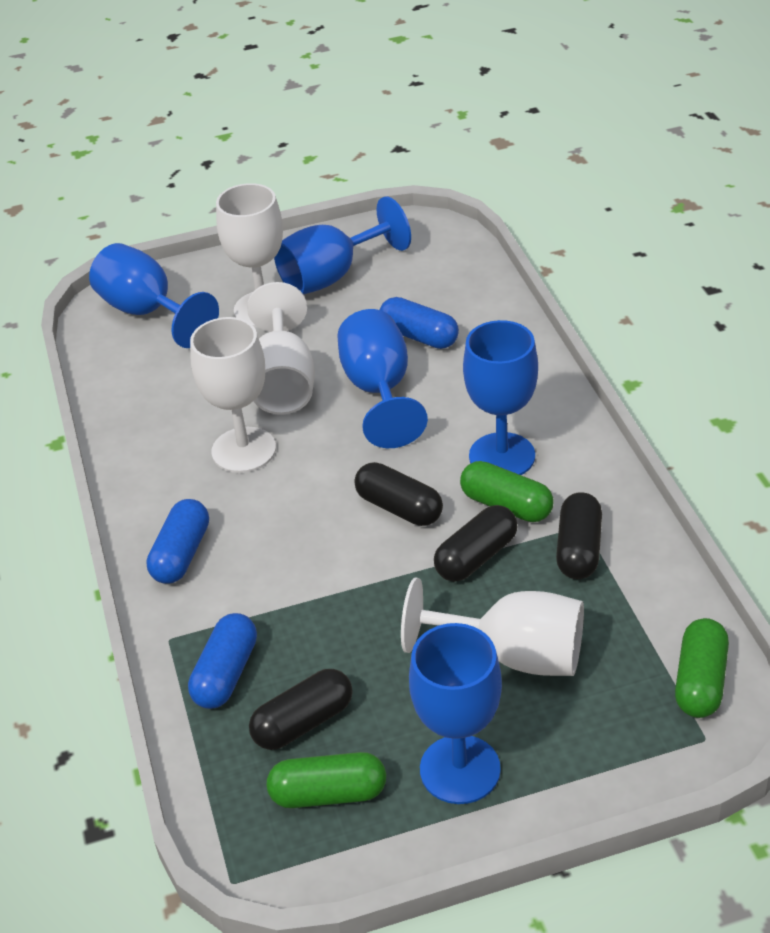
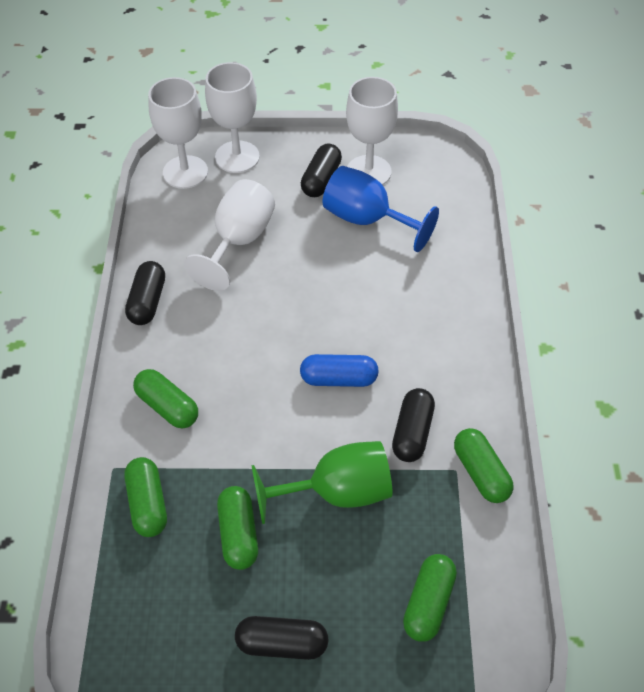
blue capsule: [146,499,209,584] [188,613,257,709] [380,297,459,349] = 3 -> [300,354,379,387] = 1
blue goblet: [89,243,219,348] [274,196,411,295] [337,309,428,448] [409,623,502,804] [463,320,538,475] = 5 -> [323,166,439,252] = 1
green capsule: [267,752,386,808] [460,461,553,522] [675,618,729,718] = 3 -> [124,457,167,537] [133,369,198,428] [217,486,258,570] [403,554,457,642] [454,428,514,503] = 5
green goblet: none = 0 -> [251,441,392,524] = 1

